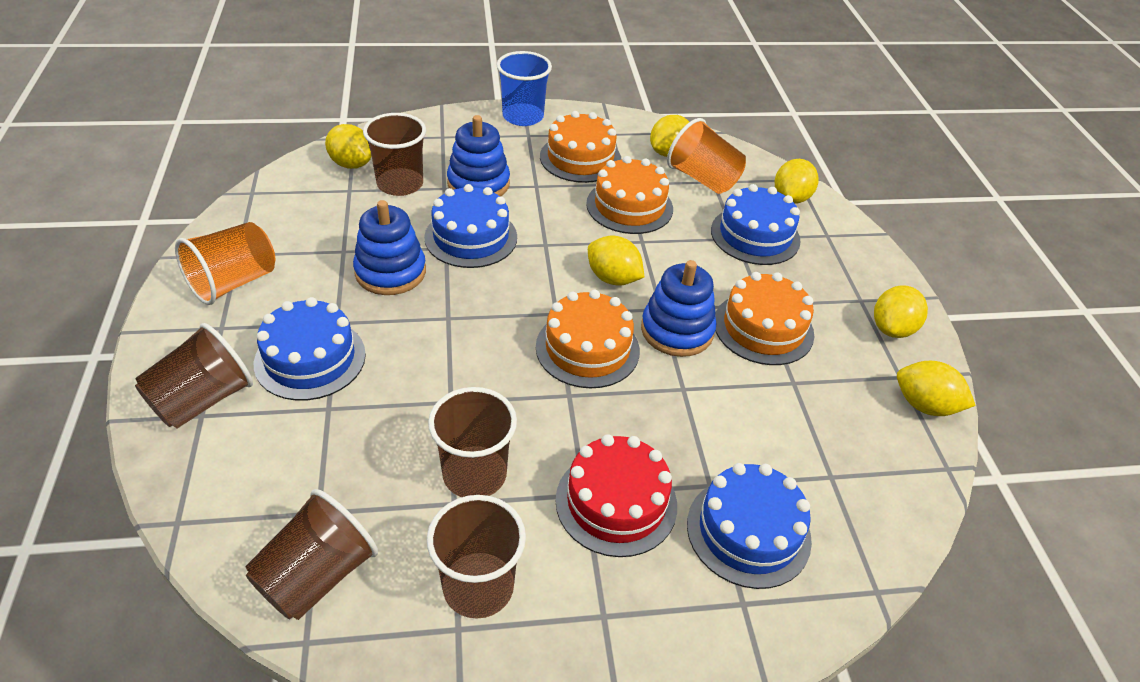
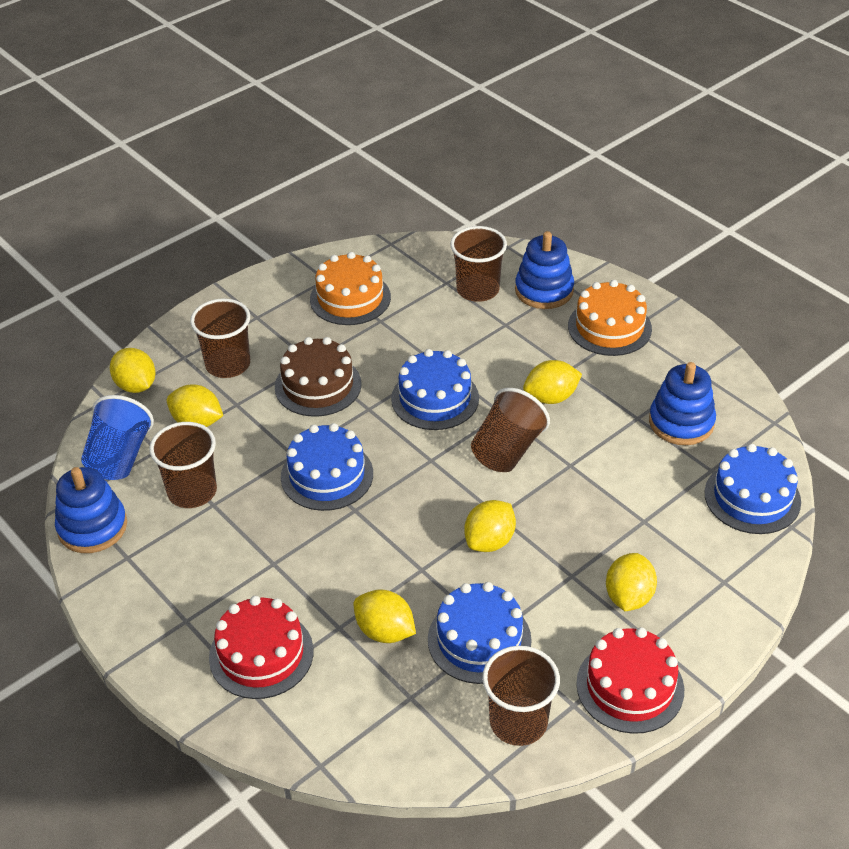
brown cake: none = 0 -> [275,337,362,417] = 1
orange cake: [536,290,640,388] [540,111,621,183] [586,156,673,234] [715,272,814,365] = 4 -> [310,252,391,325] [568,280,652,356] = 2
orange cup: [175,222,275,305] [667,118,746,194] = 2 -> none = 0
red cake: [556,434,677,557] = 1 -> [209,596,314,699] [576,627,684,734] = 2

